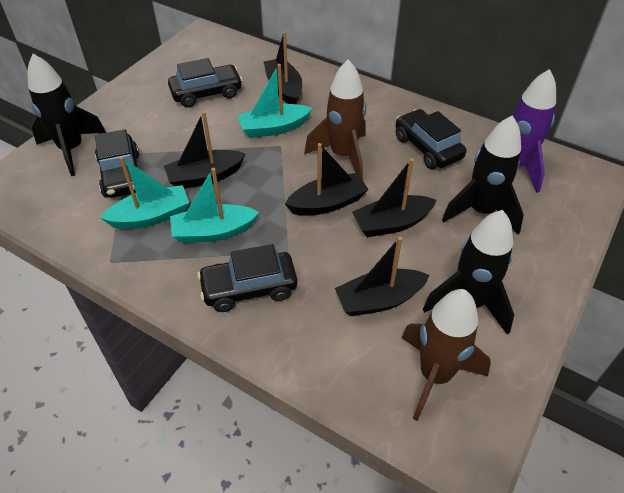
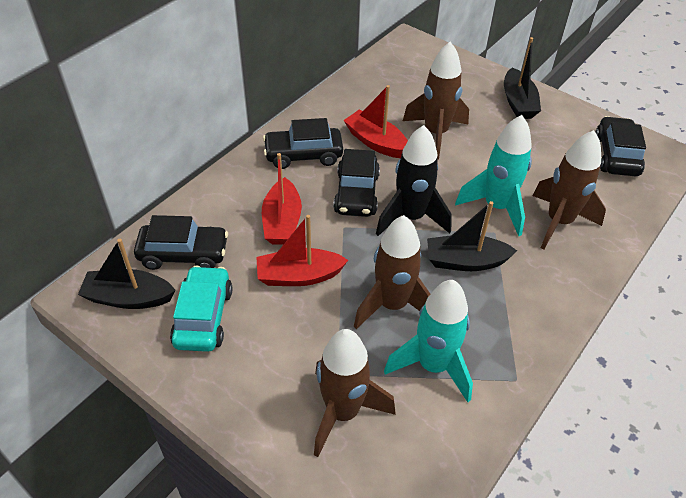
black boat: [164,111,245,189] [264,31,302,104] [285,143,369,216] [335,237,429,316] [352,158,437,237] = 5 -> [78,239,176,309] [427,201,517,271] [504,37,541,119] = 3
black rocket: [28,54,106,176] [423,210,514,335] [442,115,524,234] = 3 -> [376,125,452,236] = 1
brown rocket: [304,59,366,180] [401,289,491,421] = 2 -> [314,329,396,457] [354,215,430,329] [403,42,469,160] [532,130,606,249] = 4
purple rocket: [481,69,556,193] = 1 -> none = 0
red boat: none = 0 -> [256,215,348,286] [262,153,302,245] [344,85,408,158] = 3
turquoise boat: [100,156,189,229] [170,168,259,243] [237,64,312,138] = 3 -> none = 0
turquoise car: none = 0 -> [170,266,232,352] = 1
turquoise rocket: none = 0 -> [384,280,473,402] [455,115,532,236] = 2

